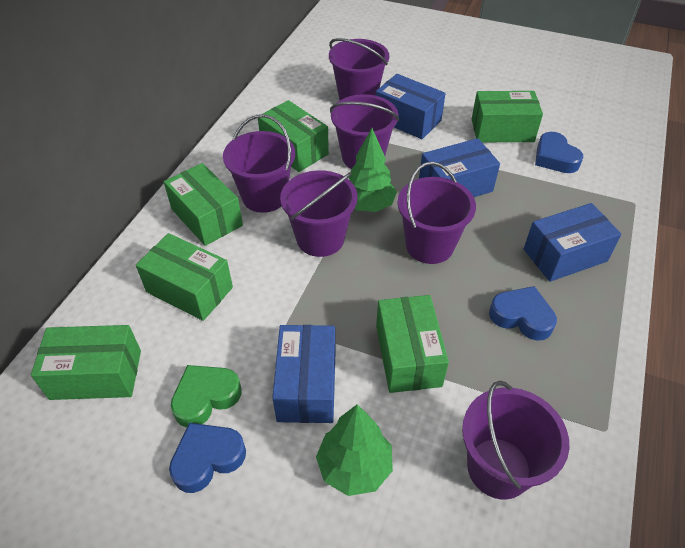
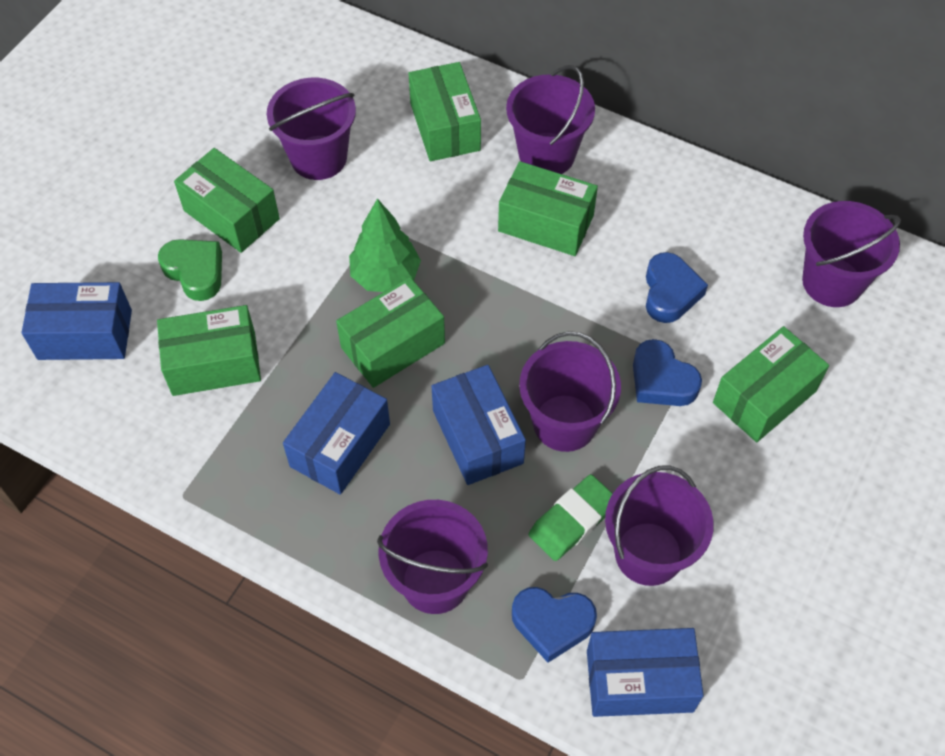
green eraser: none = 0 -> [529,474,613,561] = 1
green tree: [316,404,393,496] [348,128,397,212] = 2 -> [349,198,421,292] = 1

